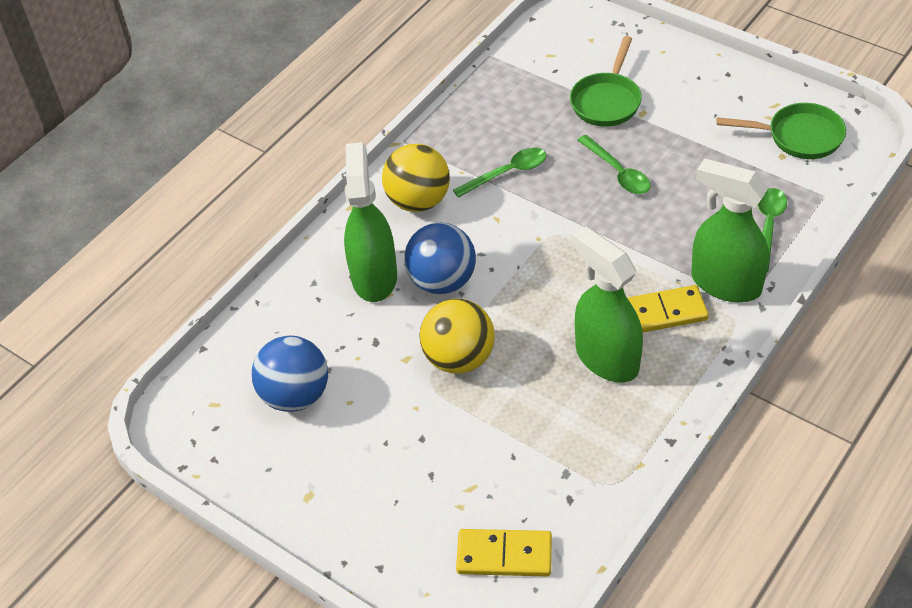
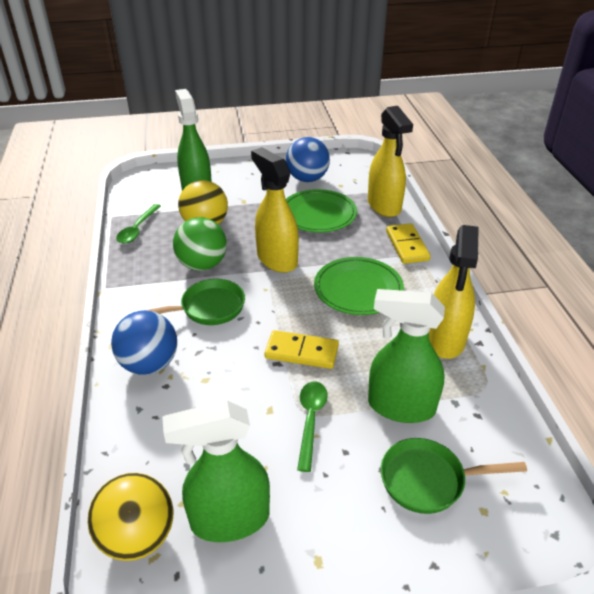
green ball: none = 0 -> [173,217,227,271] = 1
green plate: none = 0 -> [286,189,357,232] [314,257,404,315] = 2
green spoon: [453,148,547,198] [577,135,650,194] [758,188,787,272] = 3 -> [116,204,161,244] [297,381,328,472] = 2
yellow spray bottle: none = 0 -> [251,147,299,273] [368,106,413,217] [429,225,479,359] = 3

